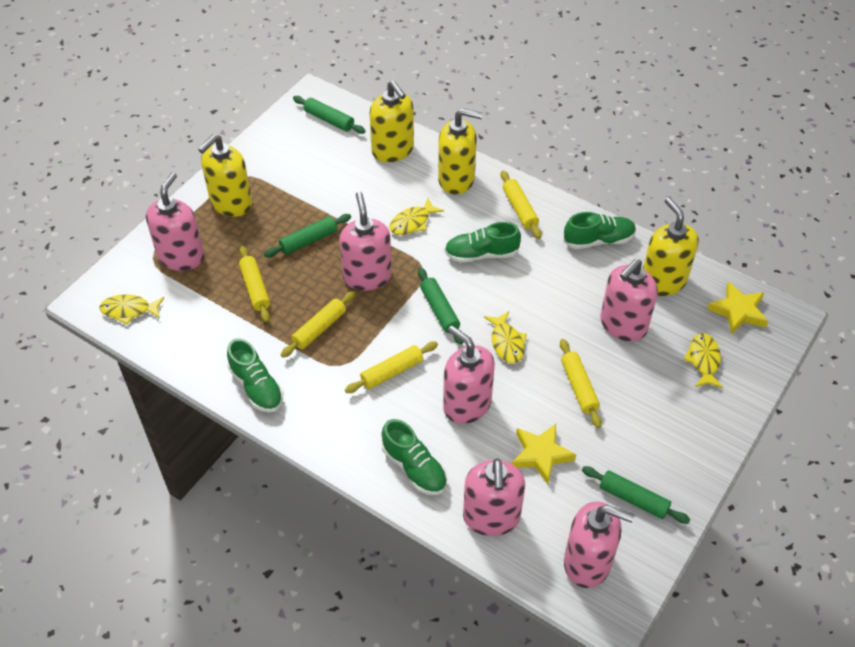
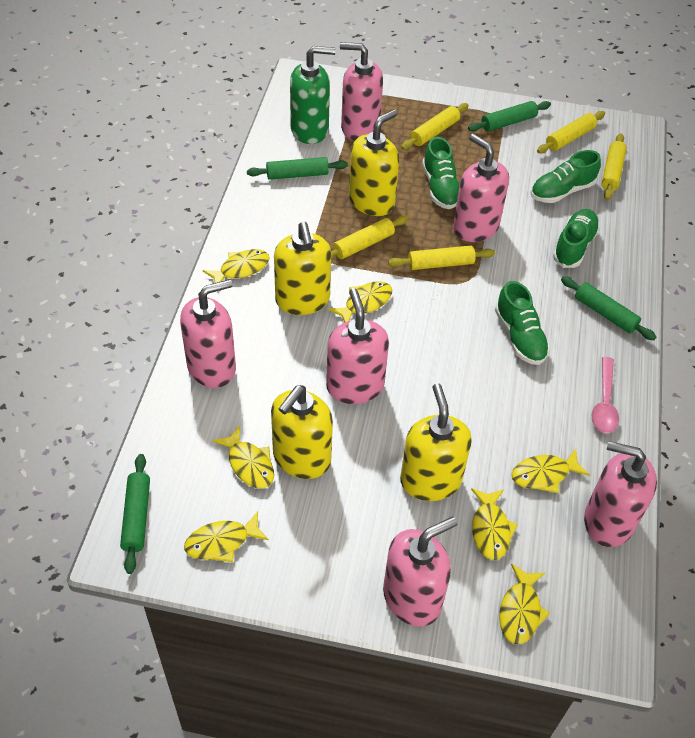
green soap dispenser: none = 0 -> [290,46,336,144] = 1
pink spoon: none = 0 -> [592,357,619,433] = 1
yellow fish: [99,294,164,325] [390,198,444,235] [484,311,527,363] [683,333,723,388] = 4 -> [184,511,269,562] [203,249,270,283] [213,425,274,489] [328,281,392,322] [471,488,518,560] [499,563,550,644] [511,449,590,493] = 7
yellow star: [512,424,576,484] [707,281,768,335] = 2 -> none = 0

